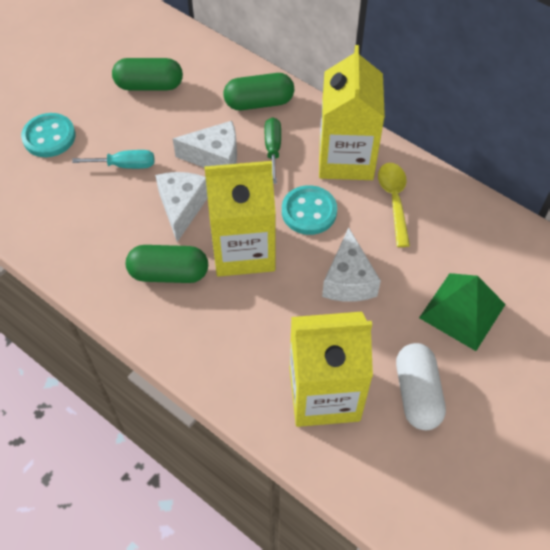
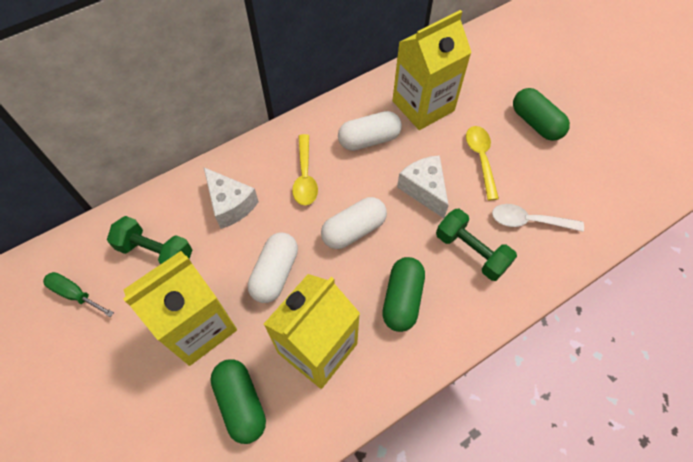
green dumbbell: none = 0 -> [107,216,192,264] [436,209,517,281] = 2
green pyramid: [419,273,506,351] = 1 -> none = 0
turquoise button: [21,113,76,157] [282,185,337,235] = 2 -> none = 0
turquoise screwdriver: [72,150,154,169] = 1 -> none = 0
white capsule: [396,343,446,430] = 1 -> [248,232,298,303] [321,197,387,249] [338,111,402,151] = 3
white cheese: [155,172,208,242] [173,121,237,168] [322,228,381,302] = 3 -> [204,168,259,229] [397,155,449,218] = 2
white spoon: none = 0 -> [492,204,584,232] = 1
yellow spoon: [378,163,410,247] = 1 -> [292,134,318,206] [466,126,499,200] = 2

